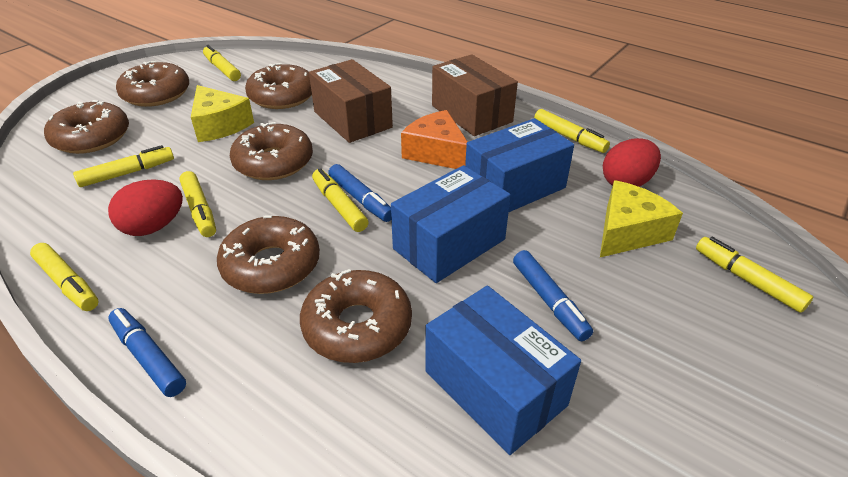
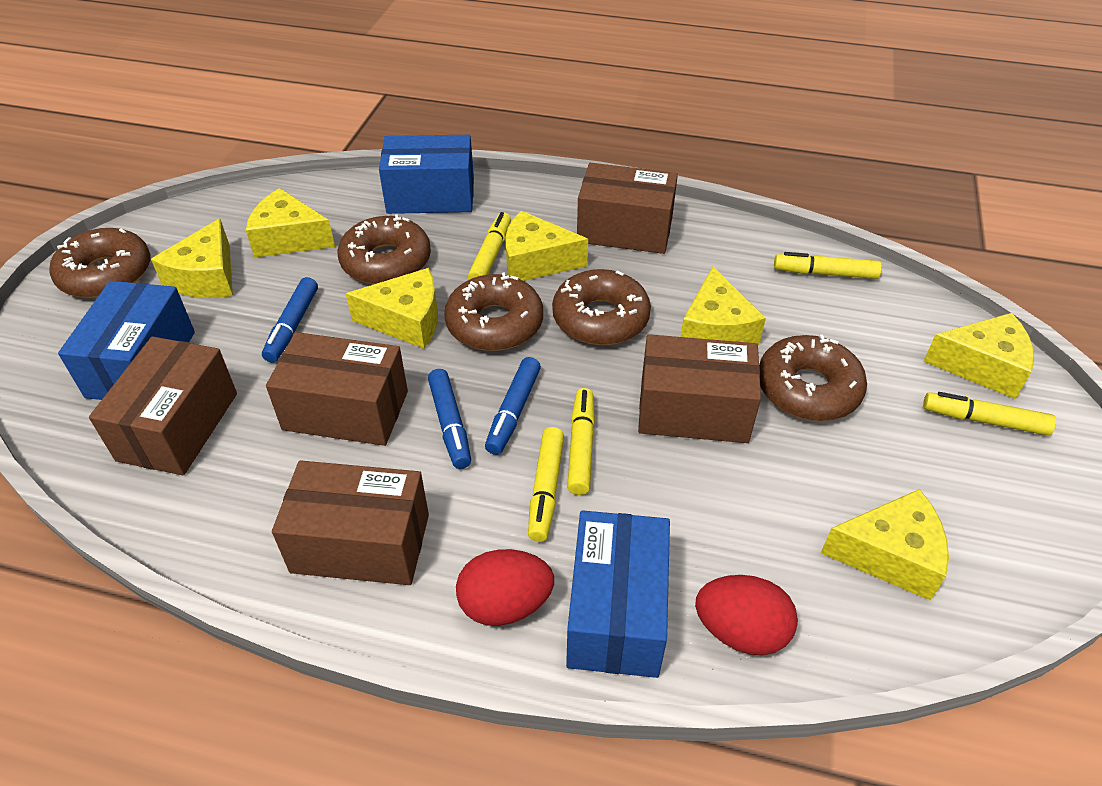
brown box: [309,59,393,143] [432,54,518,136] = 2 -> [89,336,237,475] [266,332,408,446] [272,460,429,585] [577,163,678,254] [638,334,761,443] = 5
brown donut: [44,100,129,154] [116,61,189,107] [217,215,320,294] [230,122,313,180] [245,63,312,109] [300,269,412,363] = 6 -> [50,228,150,298] [338,214,431,284] [444,272,543,351] [552,269,651,345] [759,335,867,421] = 5
orange cheese: [401,110,468,169] = 1 -> none = 0
yellow cheese: [191,85,254,142] [600,180,683,257] = 2 -> [151,218,233,298] [246,188,335,258] [346,268,438,349] [505,211,588,281] [680,267,766,345] [821,489,949,600] [923,313,1034,399] = 7
yellow marker: [30,243,99,311] [73,145,174,187] [179,171,216,237] [203,45,241,81] [312,168,368,232] [534,109,610,153] [696,237,813,313] = 7 -> [468,212,511,280] [528,427,564,542] [567,388,595,495] [774,252,882,279] [923,392,1056,435] = 5

